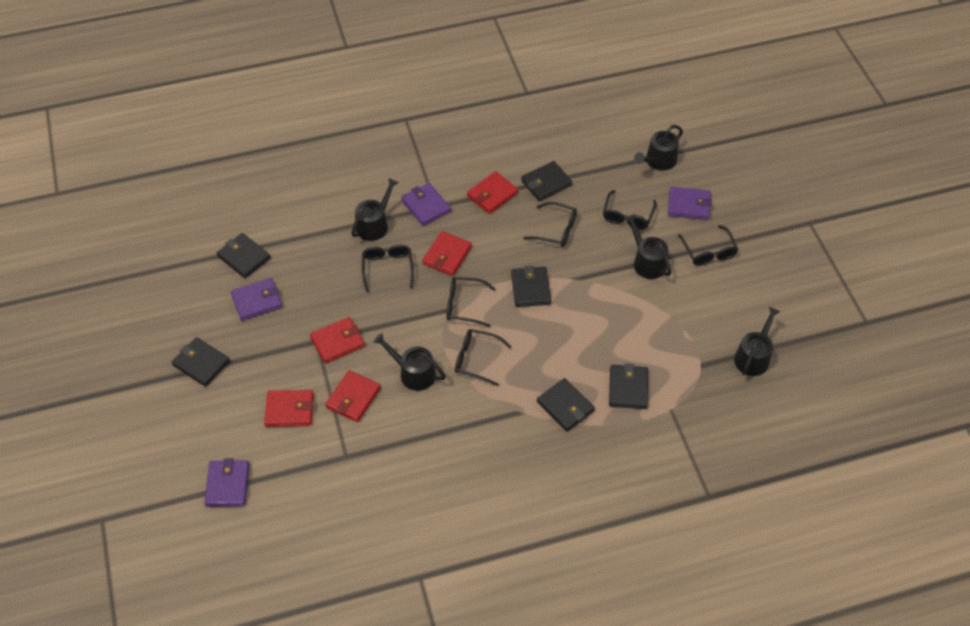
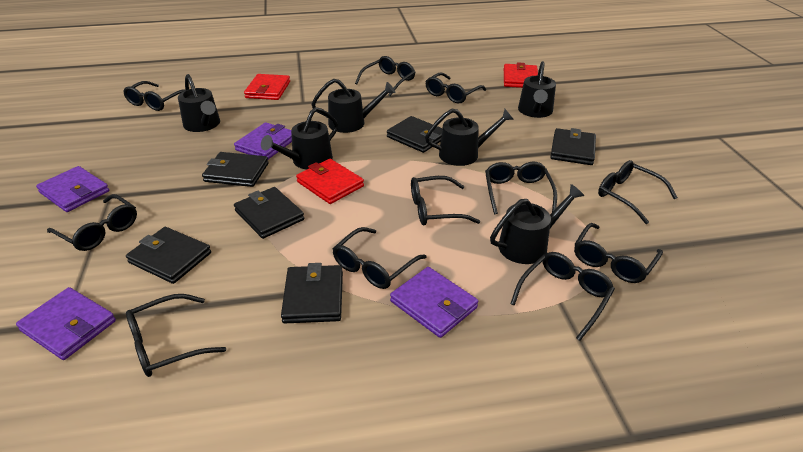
black glasses: [362,245,414,292] [447,277,495,327] [455,329,511,386] [524,202,577,247] [603,190,657,230] [678,225,738,266] = 6 -> [47,194,137,251] [123,81,186,111] [126,294,226,377] [333,227,427,289] [355,56,415,96] [411,176,480,225] [425,72,486,104] [485,162,557,214] [510,252,615,341] [574,223,663,283] [598,160,678,224] = 11
black watering can: [351,178,398,241] [373,333,446,391] [624,214,671,279] [634,125,683,171] [734,307,781,376] = 5 -> [178,74,220,132] [261,107,338,170] [311,79,395,133] [425,109,514,166] [490,184,584,264] [518,61,556,118] = 6
red wallet: [264,390,314,427] [310,317,365,364] [325,370,381,422] [422,231,472,276] [467,171,518,214] = 5 -> [244,74,290,100] [296,159,364,204] [504,62,538,88] = 3

